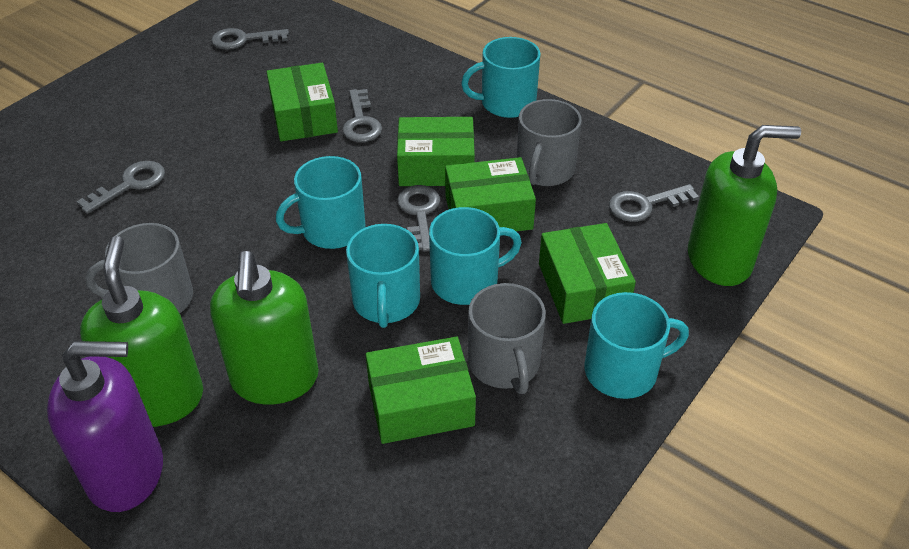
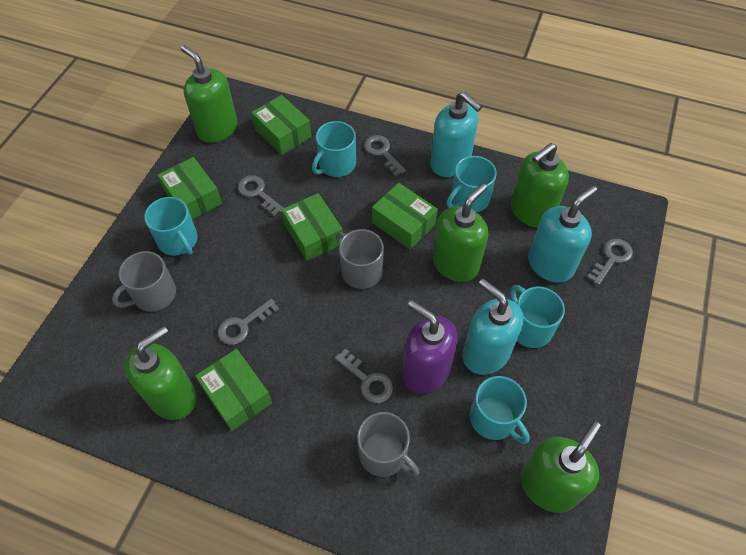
green soap dispenser: [80,236,203,427] [210,251,319,405] [688,125,801,286] = 3 -> [125,326,196,420] [181,45,237,143] [433,183,488,282] [511,143,569,228] [520,421,601,513] = 5
turquoise soap dispenser: none = 0 -> [430,92,482,177] [462,279,524,375] [528,186,597,283] = 3

